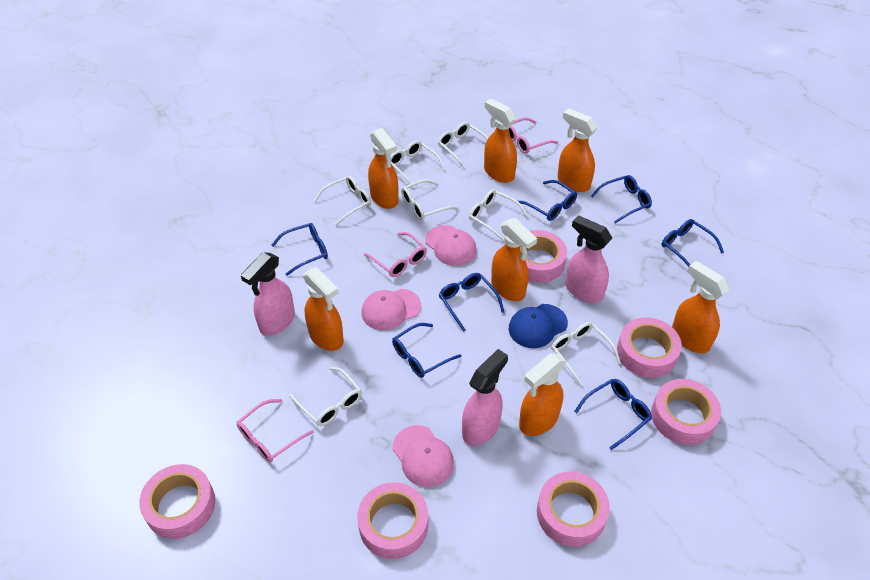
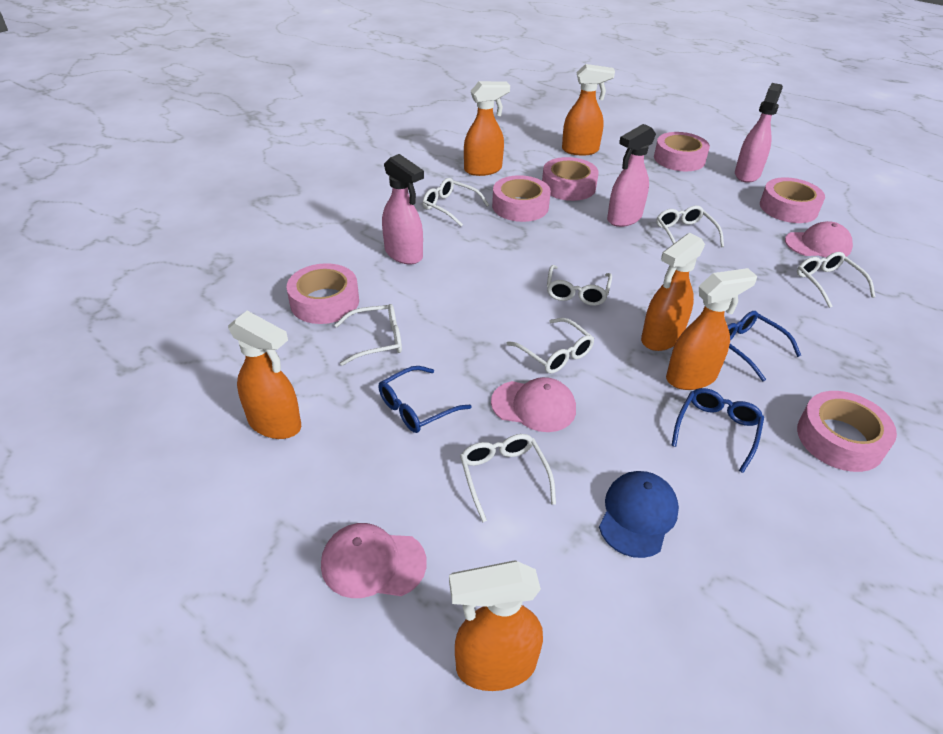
blue glasses: [272,223,328,276] [392,323,462,378] [439,273,504,332] [518,180,577,221] [574,379,652,450] [591,175,652,223] [662,219,724,267] = 7 -> [379,366,472,433] [671,388,764,473] [727,311,801,382] = 3
orange spray bottle: [303,267,344,351] [368,128,398,209] [484,98,517,183] [491,218,537,301] [519,354,567,436] [558,109,597,192] [672,261,729,353] = 7 -> [228,311,301,439] [449,560,543,691] [464,81,510,176] [562,64,615,156] [641,233,705,351] [666,268,757,390] = 6
pink glasses: [237,399,314,462] [364,232,427,277] [509,118,559,154] = 3 -> none = 0

